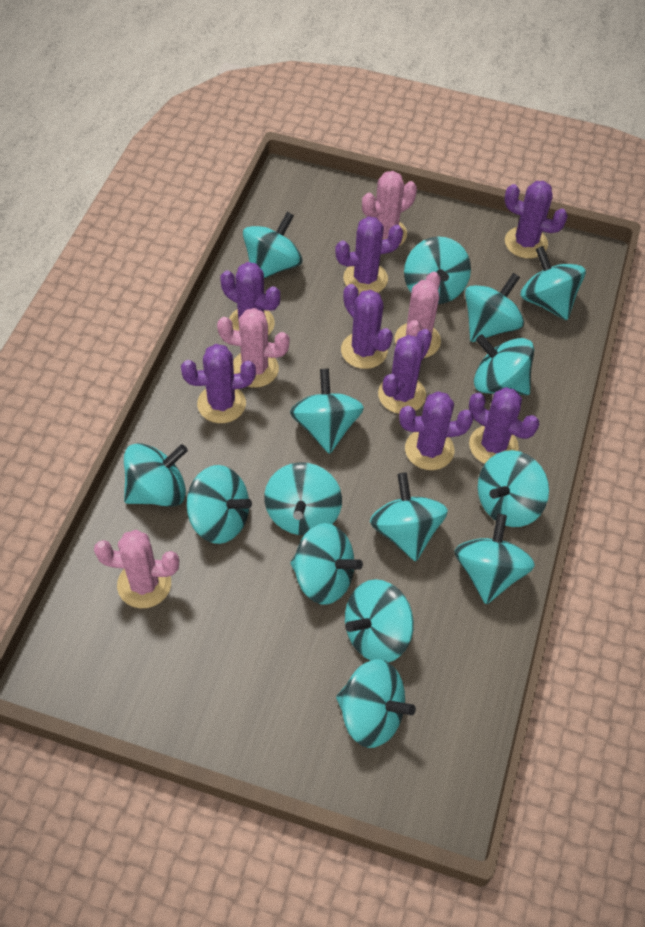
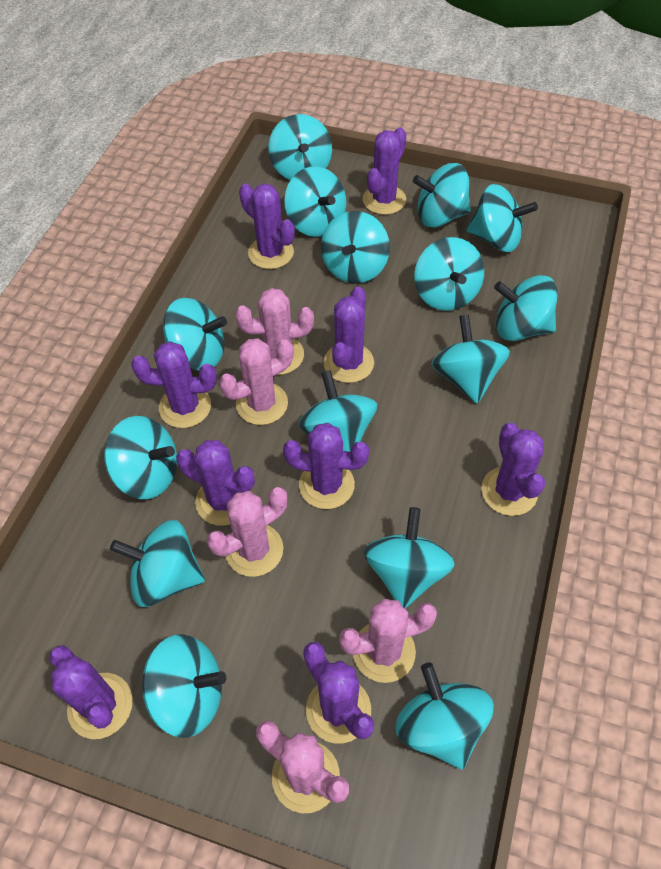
pink cactus: [94,529,179,608] [217,308,290,388] [362,171,417,247] [395,272,441,358] = 4 -> [207,487,287,577] [219,338,293,425] [235,288,314,375] [256,720,349,813] [339,599,437,683] = 5
purple cactus: [181,344,256,423] [220,262,280,335] [335,216,403,294] [341,284,393,369] [378,329,432,414] [399,391,474,470] [469,387,539,464] [504,181,568,259] = 8 -> [49,645,133,739] [131,341,217,428] [176,440,255,526] [239,183,295,269] [283,423,369,509] [303,642,374,744] [324,287,374,383] [363,127,407,215] [481,423,545,516] = 9

